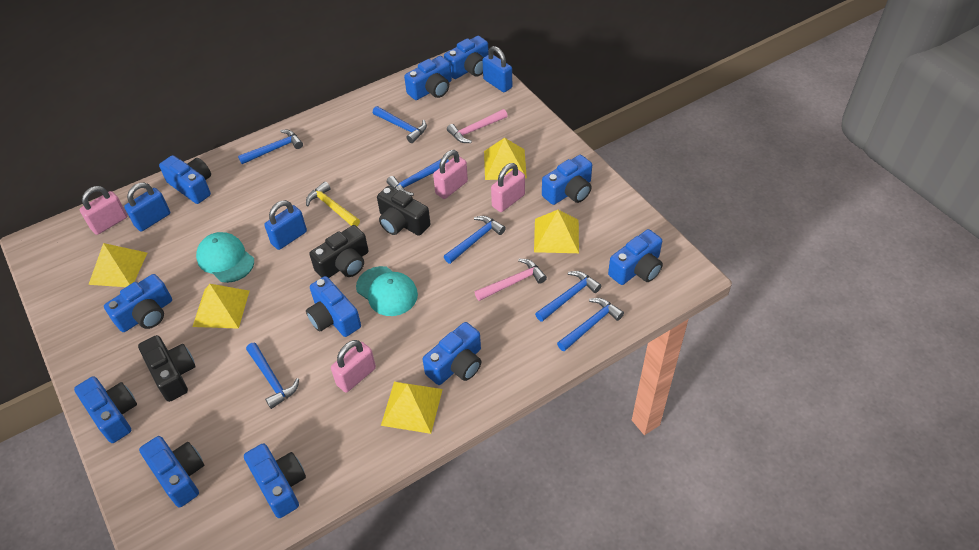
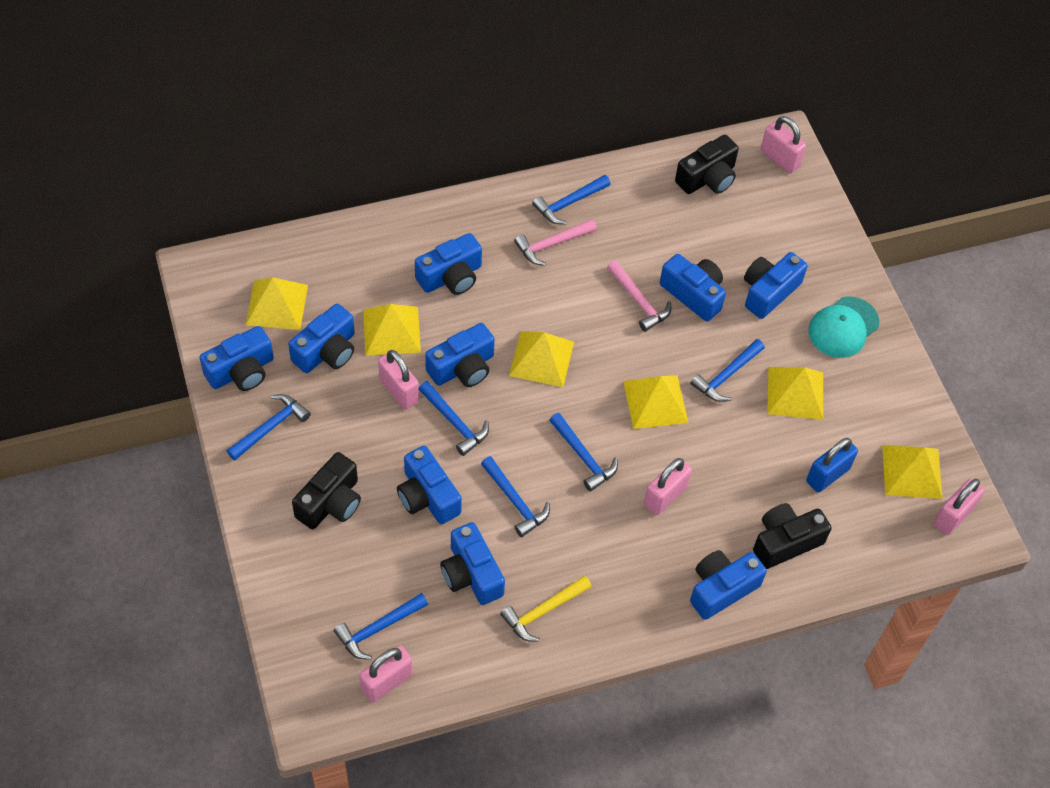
blue camera: [74,376,137,443] [104,274,172,332] [139,436,204,508] [159,155,211,204] [244,443,306,518] [306,276,361,337] [404,56,452,100] [423,322,481,385] [444,36,489,79] [542,155,592,205] [608,229,663,285] = 11 -> [199,326,274,391] [288,304,355,373] [397,446,462,524] [415,233,482,295] [425,323,495,387] [440,522,505,605] [660,254,726,321] [690,550,767,620] [744,252,808,319] = 9
blue padlock: [124,183,170,232] [264,200,307,250] [482,46,512,92] = 3 -> [806,438,858,493] = 1
pink padlock: [79,186,127,235] [331,340,376,393] [433,150,468,199] [491,163,525,212] = 4 -> [359,645,413,703] [378,350,419,410] [644,458,692,515] [761,116,806,173] [934,479,985,535] = 5
turquoise cap: [196,232,254,283] [356,266,418,316] = 2 -> [808,296,879,358] = 1
yellow pyramid: [88,243,147,287] [192,284,249,329] [381,382,443,434] [484,138,527,180] [534,210,579,253] = 5 -> [246,277,308,330] [363,304,421,356] [509,331,574,387] [623,375,688,429] [767,367,823,420] [882,445,943,499] = 6

